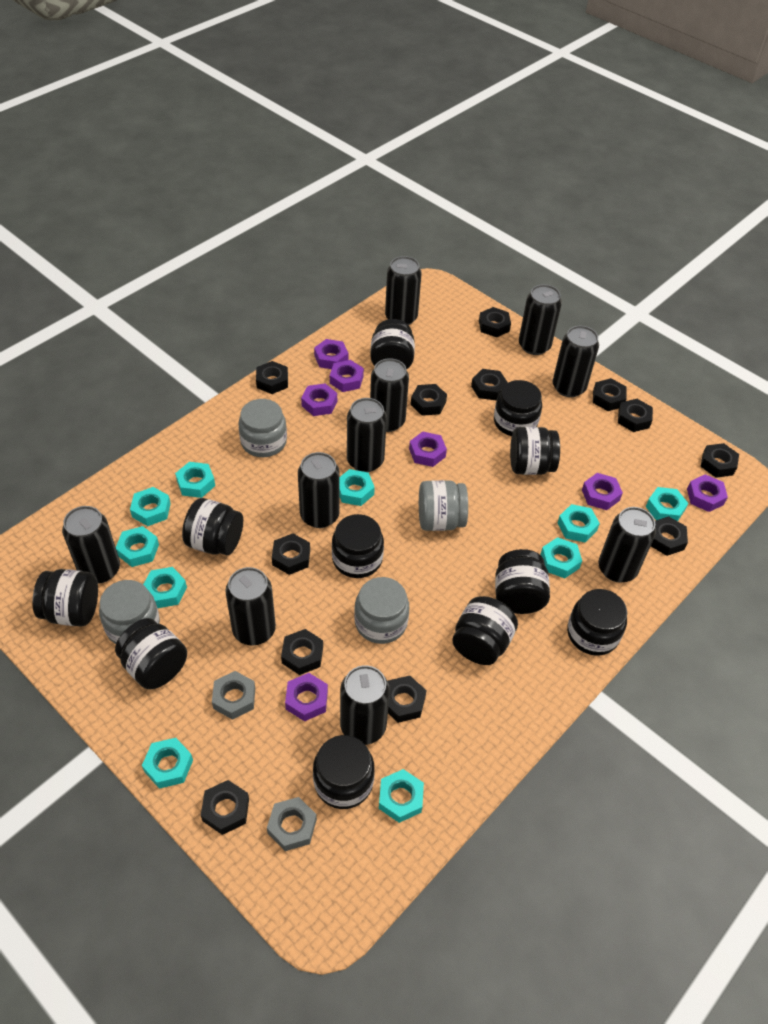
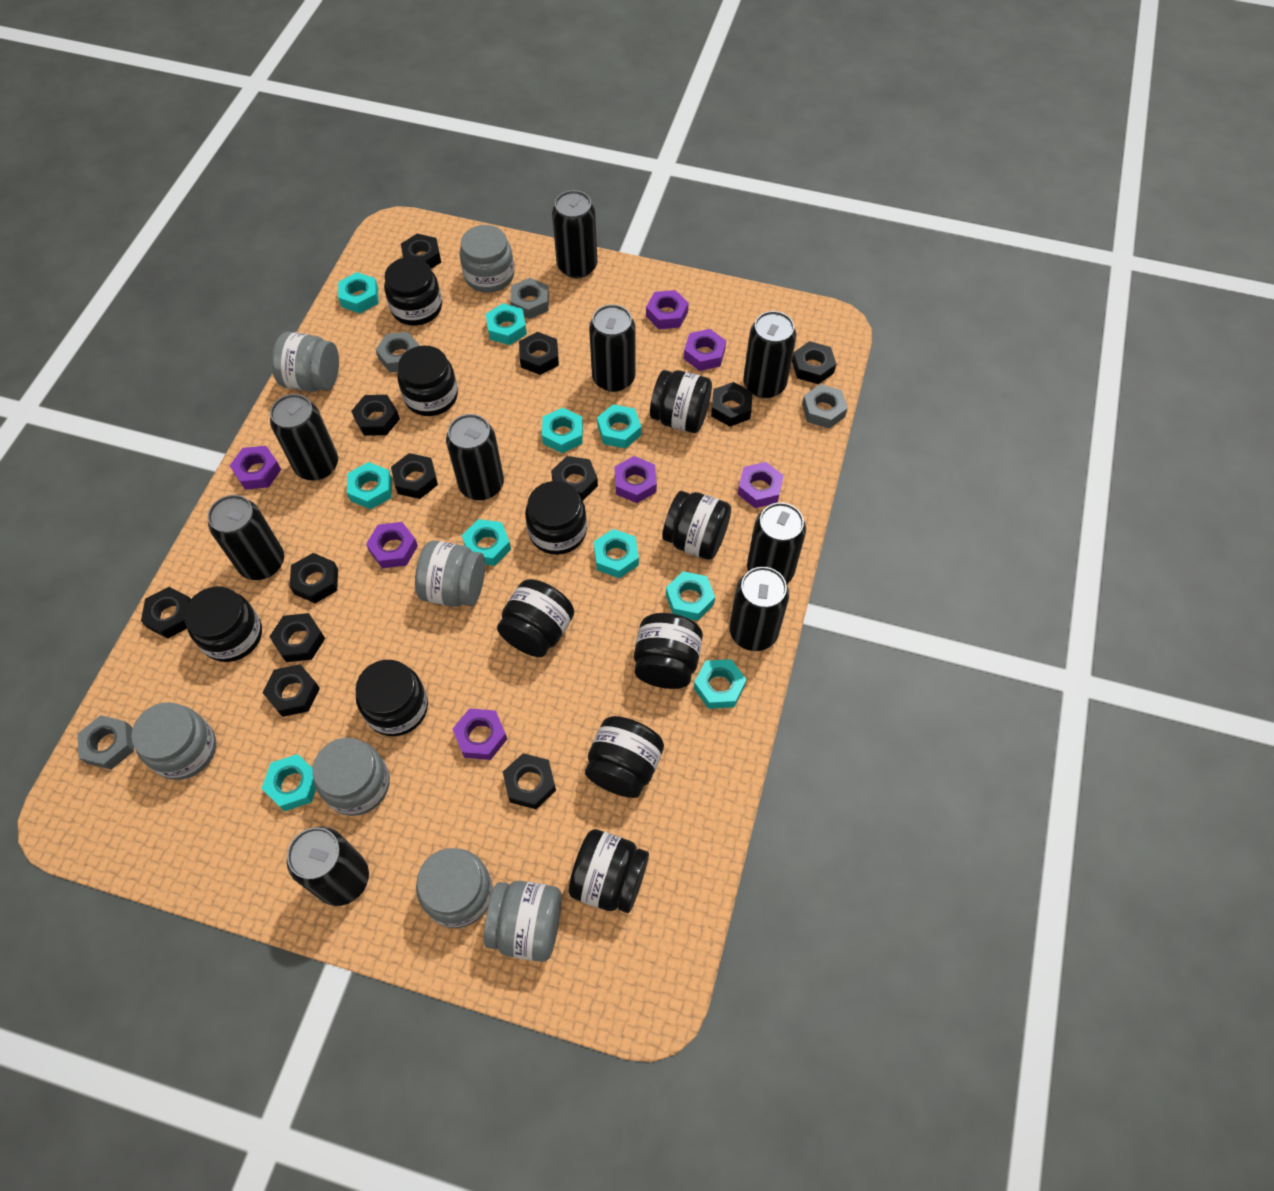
black can: [62,506,120,584] [225,567,276,645] [298,452,340,528] [340,665,390,745] [347,398,387,472] [370,358,409,432] [385,256,422,325] [519,284,562,355] [553,326,599,397] [598,507,656,583] = 10 -> [208,495,284,580] [270,394,338,481] [287,827,369,906] [446,414,504,500] [552,190,597,278] [589,304,636,392] [729,567,789,651] [743,311,796,398] [747,502,806,584] = 9
grey jar: [99,580,160,644] [238,399,287,457] [354,577,409,644] [419,480,468,531] = 4 -> [131,702,216,780] [271,332,339,392] [313,738,390,816] [415,540,485,607] [416,848,493,928] [460,225,514,292] [484,881,562,962] = 7
grey nut: [212,671,255,720] [267,797,317,851] = 2 -> [77,715,134,770] [376,332,420,373] [510,278,549,319] [802,384,848,428] = 4

